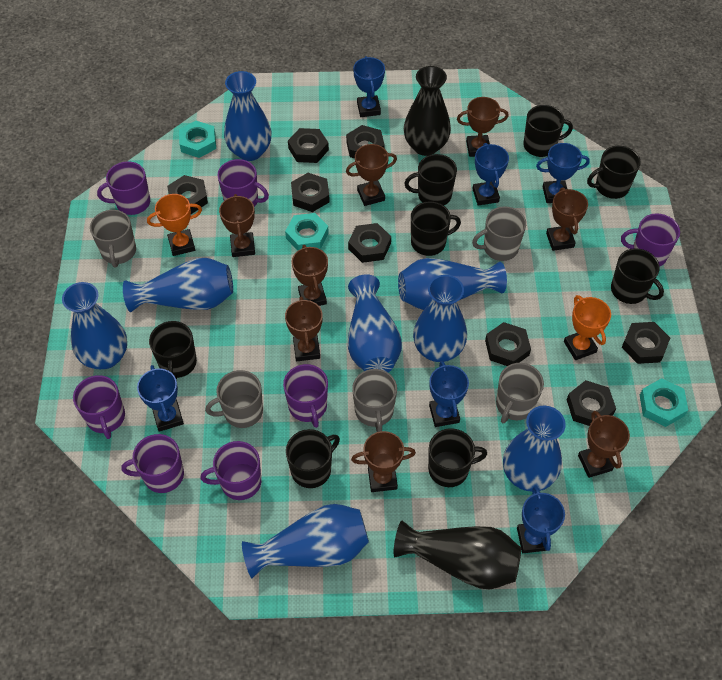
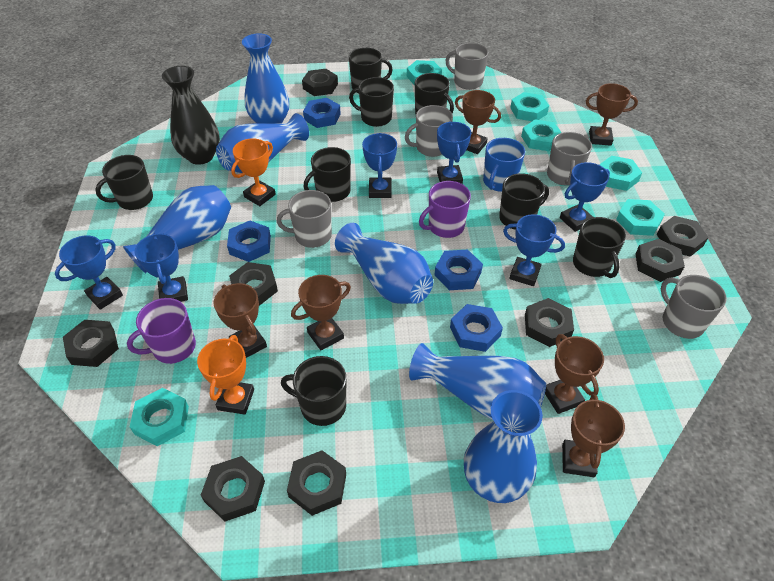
black vase: [394,520,521,589] [404,66,451,156] = 2 -> [162,66,220,165] = 1
blue mug: none = 0 -> [483,138,525,192] = 1
blue nut: none = 0 -> [227,221,271,262] [303,98,341,128] [435,250,483,290] [450,304,503,352] = 4
blue vase: [62,282,127,369] [123,258,233,312] [224,71,271,161] [242,504,369,578] [348,274,402,372] [398,258,507,310] [413,275,467,362] [503,406,566,492] = 8 -> [123,185,231,273] [216,113,309,173] [242,33,289,124] [335,223,433,304] [409,343,546,420] [464,390,543,503] = 6
brown trophy: [219,194,255,257] [285,297,323,361] [292,245,328,306] [346,144,397,206] [351,431,416,492] [457,97,509,157] [546,187,588,251] [578,411,630,478] = 8 -> [214,283,267,358] [291,275,351,350] [455,90,501,154] [545,334,604,414] [562,394,625,477] [586,83,638,146] = 6
purple mug: [73,375,125,439] [97,161,150,215] [121,434,184,493] [200,441,261,500] [217,159,269,207] [283,364,328,428] [621,213,680,266] = 7 -> [127,298,196,364] [419,181,471,238] = 2
turquoise nut: [179,121,216,158] [285,213,329,251] [640,378,688,427] = 3 -> [130,388,189,446] [407,60,442,86] [510,92,549,121] [521,119,562,151] [599,156,642,191] [616,199,665,236] = 6

